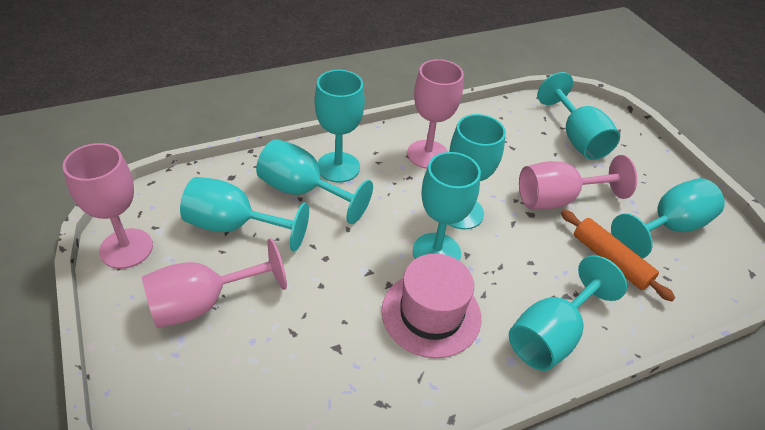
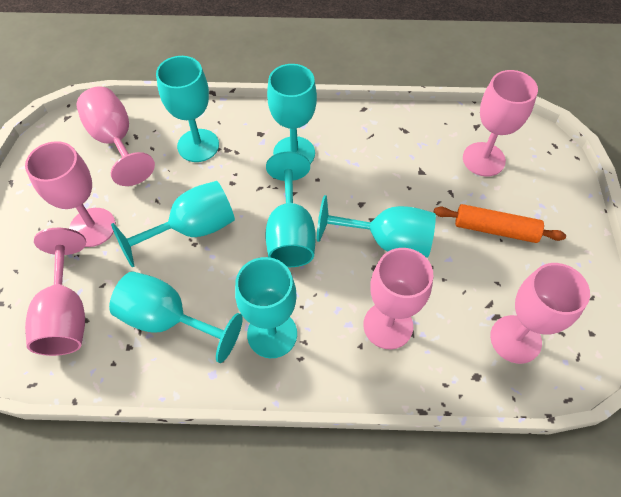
pink goblet: [63,143,153,269] [142,238,287,328] [407,59,464,169] [519,155,637,209] = 4 -> [25,141,116,247] [25,228,86,356] [77,87,155,186] [363,248,433,349] [463,70,538,177] [490,263,590,364] = 6
pink hat: [382,254,481,358] = 1 -> none = 0
turquoise goblet: [180,177,309,252] [256,139,373,224] [315,70,365,183] [413,152,481,261] [448,114,506,230] [509,255,627,371] [537,72,620,160] [611,178,725,259] = 8 -> [109,271,243,363] [111,181,235,268] [156,56,219,162] [235,257,297,358] [265,152,316,267] [267,64,317,164] [317,195,436,258] = 7

